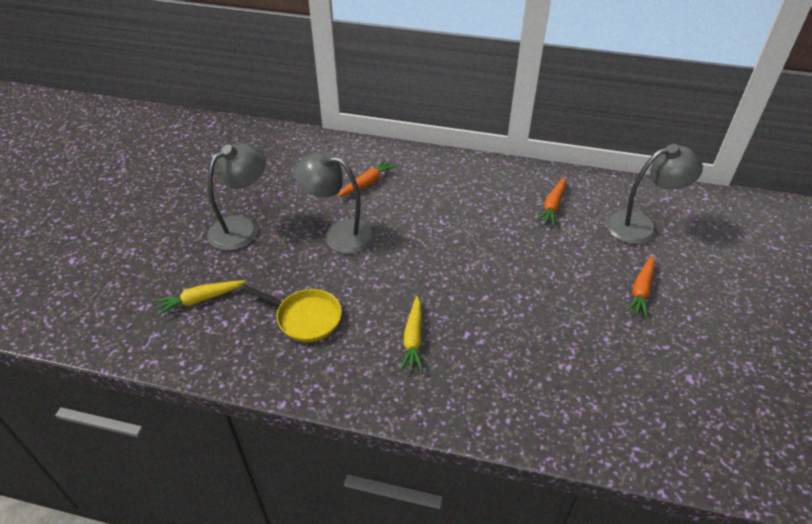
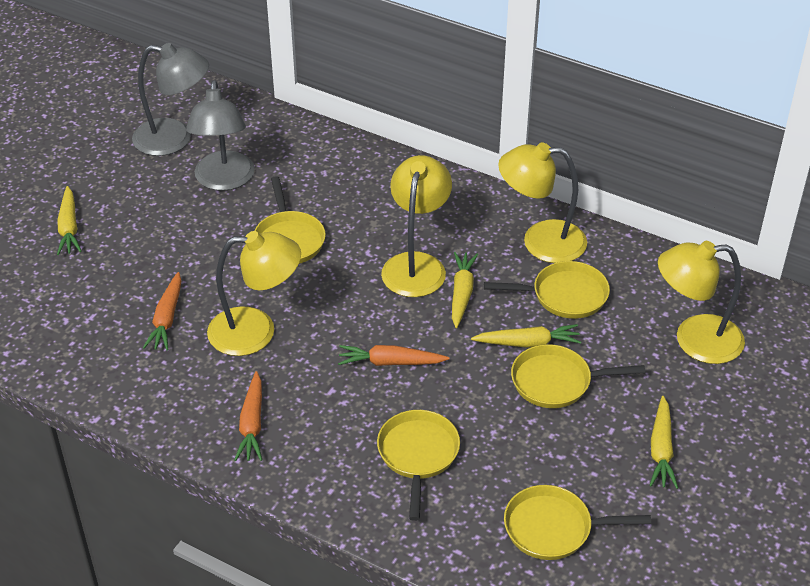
grey lamp: [207,143,266,251] [294,151,375,254] [606,144,703,244] = 3 -> [132,43,209,156] [186,80,255,191] = 2
yellow carrot: [154,280,245,316] [400,296,423,372] = 2 -> [57,186,82,255] [452,252,478,328] [471,324,581,348] [650,396,678,489] = 4
yellow lamp: none = 0 -> [207,231,301,356] [381,155,452,297] [498,142,587,263] [658,241,745,364] = 4
yellow pan: [242,285,342,342] = 1 -> [254,176,326,264] [377,410,460,521] [484,261,610,319] [504,485,651,560] [511,344,645,408] = 5

